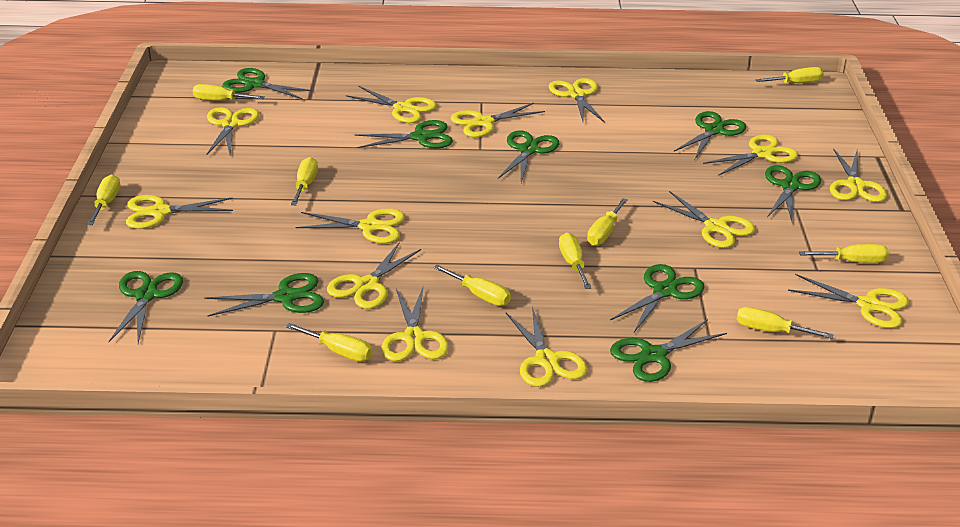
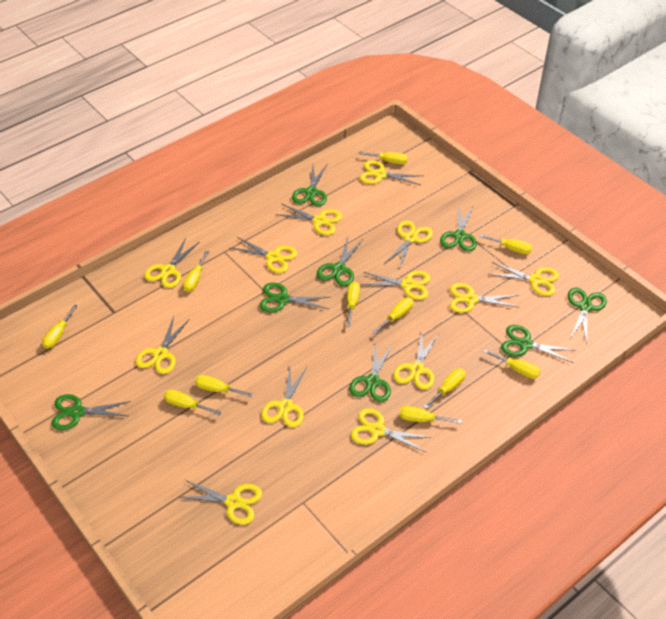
green scissors: [109,271,183,343] [205,273,324,317] [222,68,314,99] [355,120,453,148] [498,130,559,183] [610,264,705,332] [610,319,727,382] [674,111,746,159] [765,165,821,222] = 9 -> [52,394,131,430] [259,283,329,312] [292,165,327,206] [317,237,362,286] [349,342,393,402] [440,205,477,251] [501,325,577,363] [568,288,607,343] = 8
yellow screwdriver: [87,175,121,225] [193,84,265,101] [286,323,372,361] [291,157,318,205] [433,265,511,306] [559,233,592,289] [587,198,628,246] [736,307,834,339] [756,67,824,83] [799,244,889,263] = 10 -> [42,305,78,349] [164,390,221,415] [183,251,209,292] [195,375,253,397] [346,282,360,327] [359,152,408,164] [373,298,413,334] [400,406,462,424] [424,368,466,409] [479,234,532,254] [484,349,540,379] = 11

